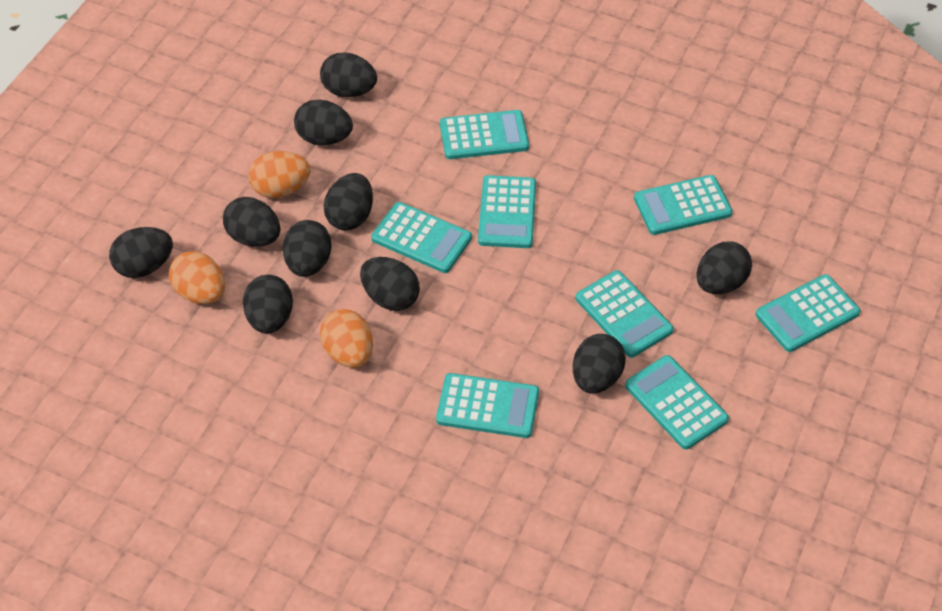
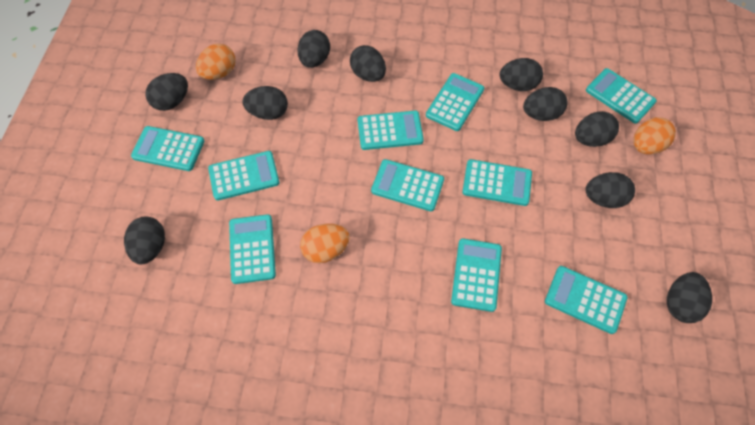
turquoise calculator: [371,202,472,273] [436,373,539,438] [440,110,529,159] [478,175,536,248] [576,270,674,358] [625,355,729,449] [634,175,733,235] [756,274,860,352] = 8 -> [131,126,204,171] [208,151,279,201] [229,214,276,284] [358,111,424,150] [371,159,444,211] [426,73,484,131] [451,238,502,312] [463,159,532,206] [545,266,628,334] [586,68,657,124] = 10

